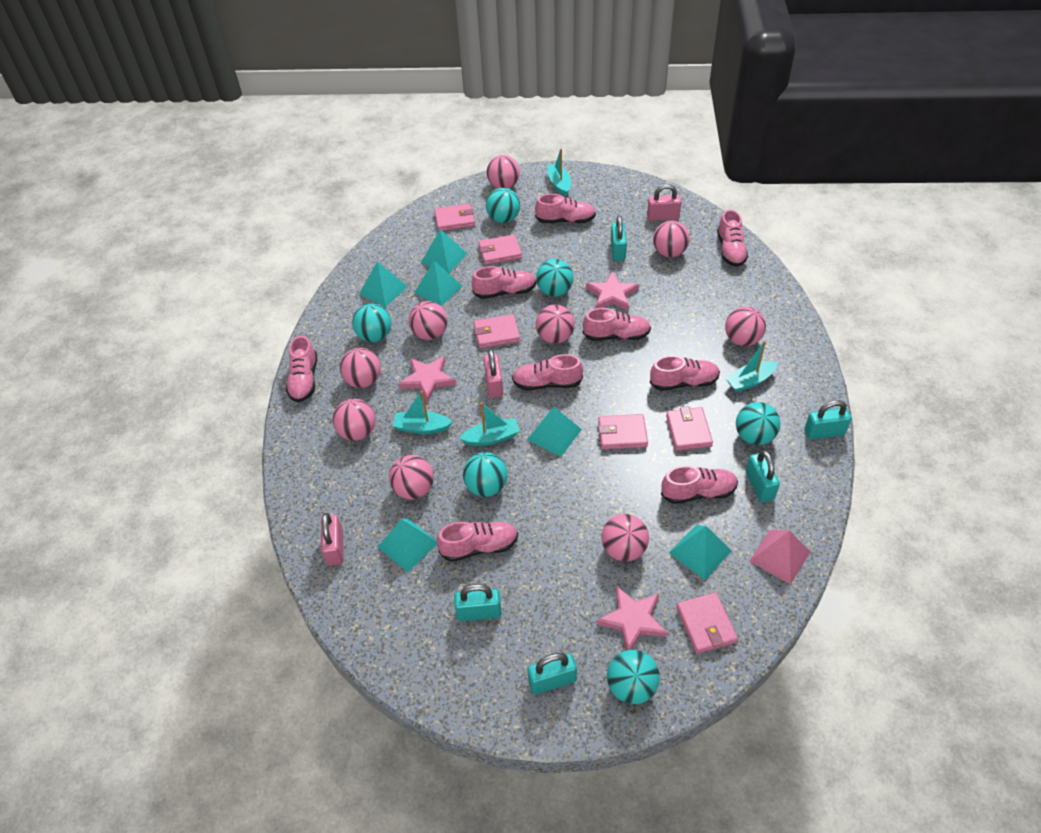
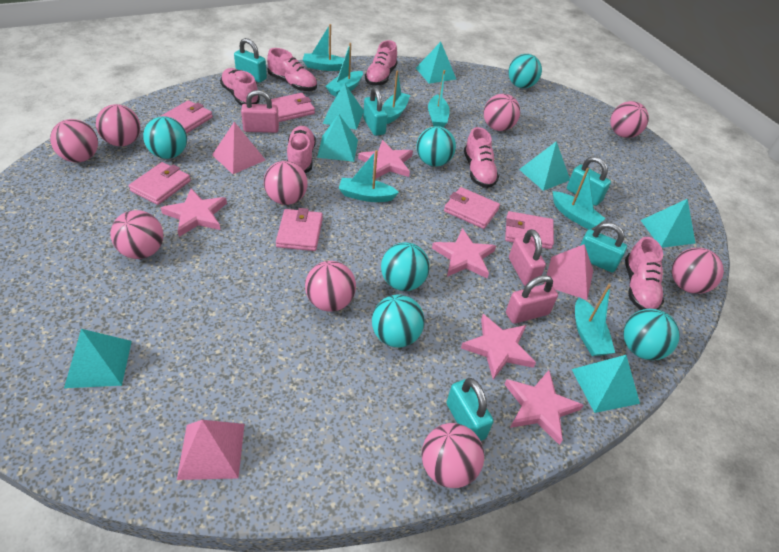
pink pyramid: [750,530,810,585] = 1 -> [177,420,244,480] [212,122,265,174] [544,244,593,300] = 3
pink shoe: [286,335,317,402] [437,522,518,562] [472,266,536,299] [512,354,583,390] [535,194,596,223] [583,308,651,341] [650,355,720,391] [661,466,738,504] [717,209,748,267] = 9 -> [220,68,260,105] [267,48,317,91] [287,126,316,173] [365,40,398,86] [464,127,499,188] [625,237,664,310] = 6
pink star: [398,356,457,402] [586,271,639,311] [596,586,668,650] = 3 -> [161,189,227,237] [358,140,413,179] [432,228,496,278] [461,314,536,380] [504,370,584,445] = 5
turquoise boat: [393,391,453,434] [459,402,520,446] [547,148,571,196] [725,340,778,392] = 4 -> [303,24,344,71] [326,43,363,97] [339,150,399,202] [383,71,410,124] [428,70,450,127] [553,168,605,230] [575,284,615,356] = 7
turquoise pyramid: [359,261,408,307] [378,519,437,572] [414,261,462,306] [421,229,467,273] [527,407,582,457] [669,525,732,580] = 6 -> [64,329,132,388] [317,114,358,162] [322,83,364,130] [416,42,456,84] [519,141,570,191] [572,355,640,413] [641,199,696,248] = 7

